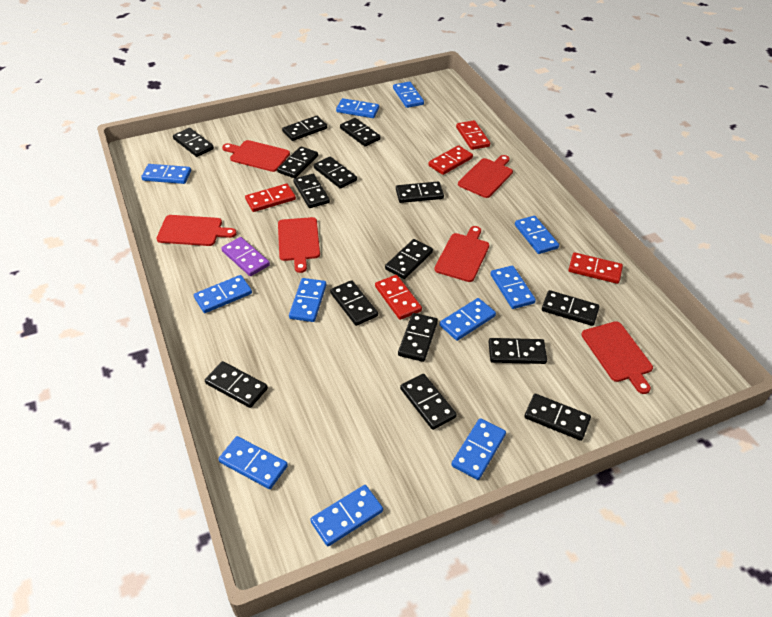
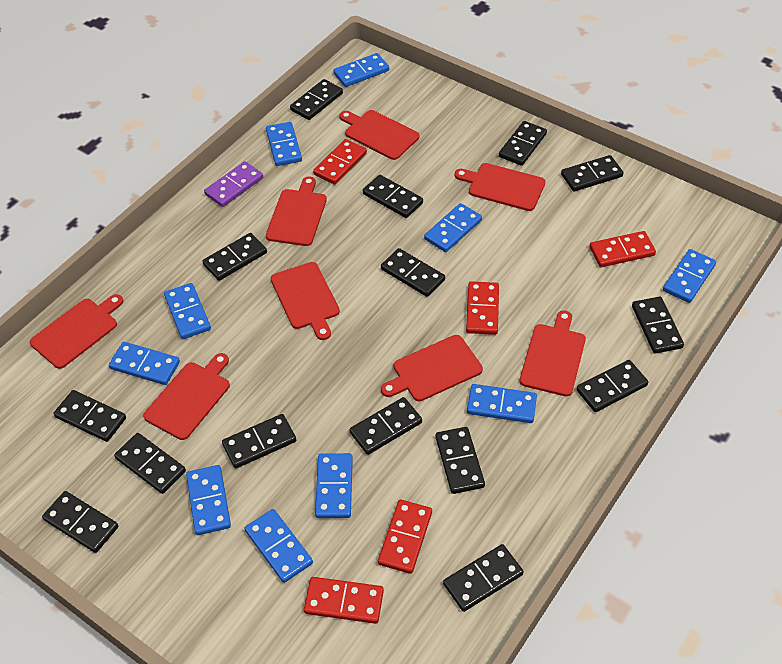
blue domino: [141,164,191,184] [194,275,252,313] [218,436,288,489] [289,278,326,322] [310,485,383,546] [336,98,379,118] [393,82,424,108] [440,298,496,341] [451,418,506,480] [491,265,536,309] [515,216,559,254] = 11 -> [109,342,180,385] [164,283,211,339] [186,465,231,535] [245,509,313,583] [266,122,302,166] [315,453,353,518] [333,53,389,87] [424,203,482,252] [467,384,537,423] [663,249,716,303] = 10
red cutting board: [156,215,236,246] [222,140,290,172] [278,217,320,273] [434,226,489,282] [458,155,513,198] [581,321,653,394] = 6 -> [30,294,123,369] [143,353,230,440] [266,176,327,246] [271,262,340,340] [339,110,420,160] [381,335,483,401] [454,163,545,211] [519,310,586,396] = 8

